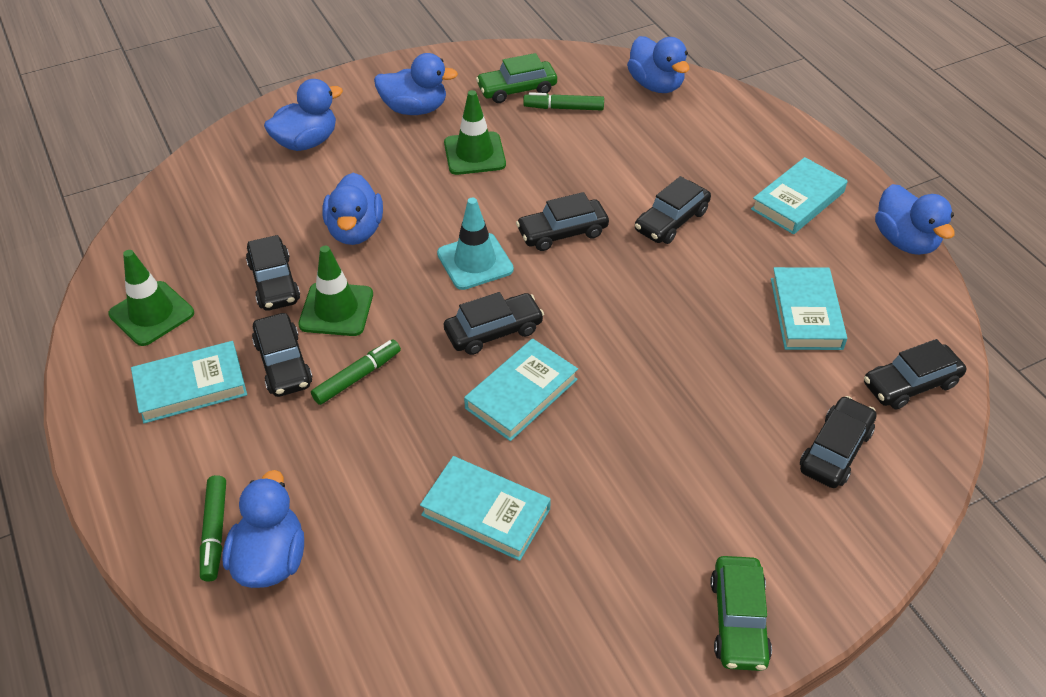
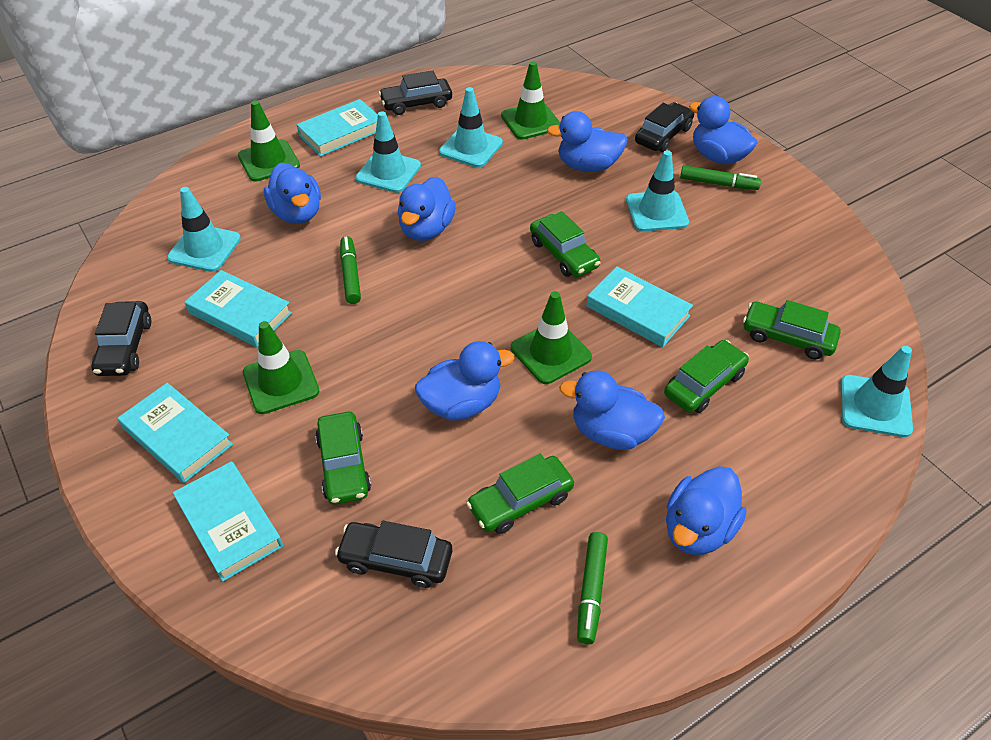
black car: [246,235,300,311] [252,313,312,397] [444,292,544,355] [516,192,609,251] [635,176,711,244] [800,396,877,488] [864,339,967,410] = 7 -> [91,301,152,376] [335,521,452,588] [379,70,452,115] [635,102,694,152] = 4
blue duck: [223,470,304,588] [264,79,343,151] [323,173,383,245] [374,53,458,115] [627,36,690,93] [875,184,955,255] = 6 -> [264,163,321,224] [398,177,456,241] [415,341,514,421] [547,111,628,172] [559,370,665,450] [666,466,747,555] [689,96,757,165] = 7
green car: [476,53,557,103] [710,556,772,671] = 2 -> [315,412,371,505] [466,454,574,534] [530,211,601,277] [664,340,749,413] [743,300,841,359] = 5
green traffic cone: [108,250,194,346] [298,246,373,336] [444,90,506,175] = 3 -> [238,100,300,182] [243,321,319,414] [501,61,560,140] [511,291,592,384] = 4
turquoise traffic cone: [437,198,514,290] = 1 -> [167,187,241,272] [356,111,421,193] [439,87,503,168] [626,150,689,232] [841,346,913,437] = 5

